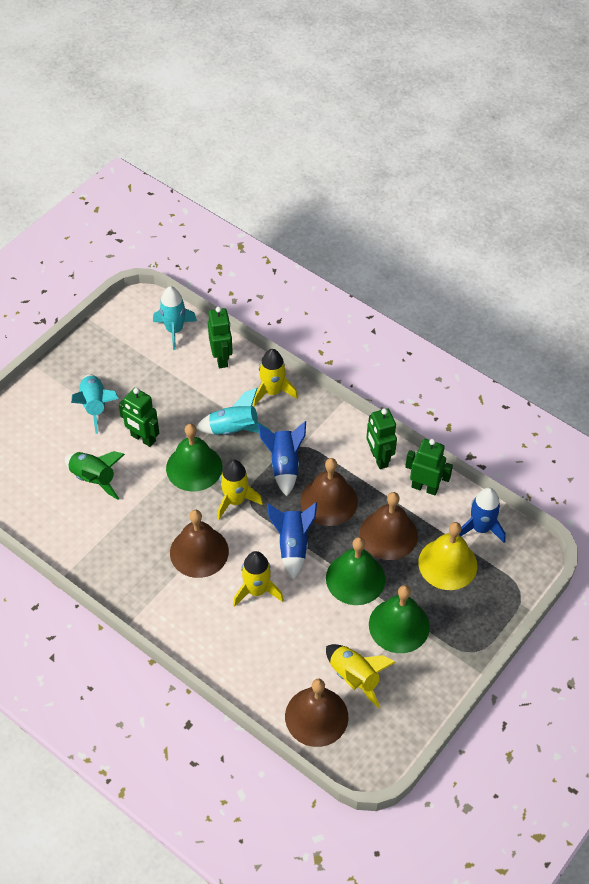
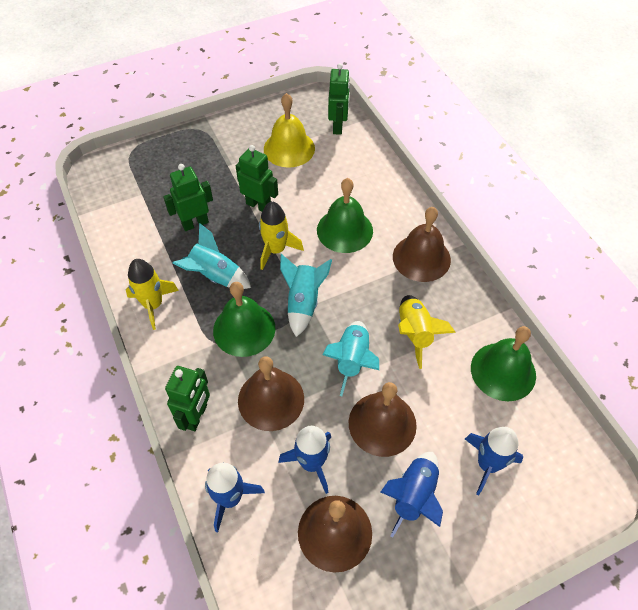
blue rocket: [258,421,306,496] [267,502,317,580] [459,488,506,543] = 3 -> [205,463,265,533] [279,426,331,494] [381,452,443,538] [465,427,523,495] = 4
green rocket: [65,451,125,500] = 1 -> none = 0
yellow rocket: [217,459,263,520] [233,551,284,607] [253,349,298,406] [326,644,396,708] = 4 -> [126,259,179,330] [259,201,304,270] [398,295,456,369] = 3

